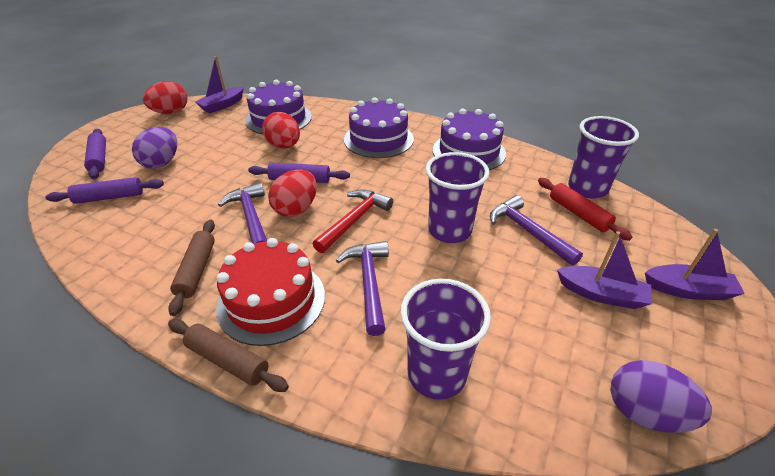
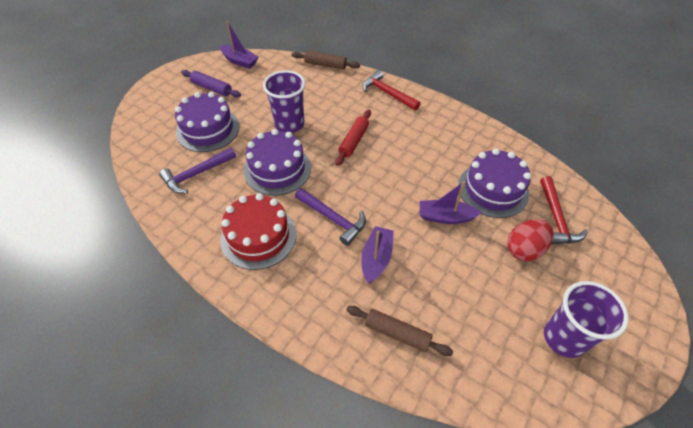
purple cup: [400,279,491,400] [426,152,489,243] [568,116,639,199] = 3 -> [263,70,305,133] [544,281,629,358] = 2
purple egg: [132,127,177,169] [611,360,712,433] = 2 -> none = 0
purple hammer: [218,183,267,244] [336,241,389,336] [490,195,583,266] = 3 -> [159,148,236,193] [295,188,366,246] = 2
purple rolling pin: [46,177,164,204] [84,129,106,179] [248,163,350,183] = 3 -> [181,70,241,97] = 1
red egg: [143,81,187,114] [262,112,300,149] [268,169,317,217] = 3 -> [507,219,553,261] = 1
red hammer: [312,189,393,253] = 1 -> [362,70,421,111] [540,176,588,245] = 2

